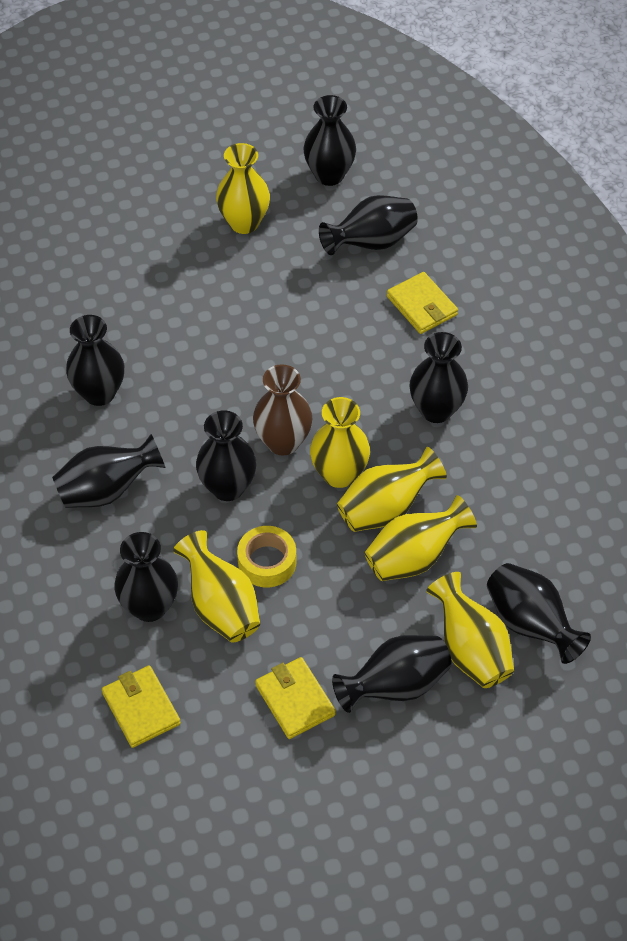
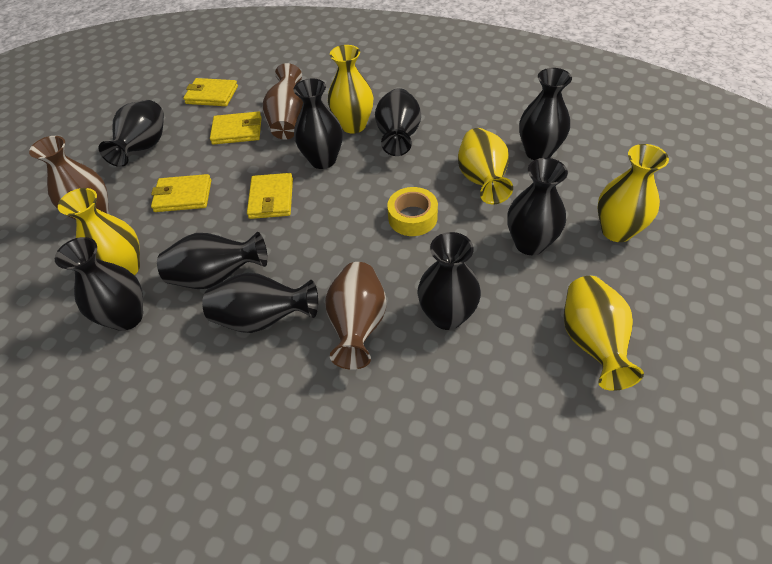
brown vase: [253,364,313,455] = 1 -> [29,136,109,220] [263,63,303,140] [325,262,387,370] = 3
yellow vase: [173,530,260,642] [216,143,270,234] [310,397,370,488] [337,447,447,532] [365,495,477,581] [426,572,514,688] = 6 -> [58,188,140,275] [328,45,374,134] [458,128,513,205] [564,276,644,391] [597,144,669,242] = 5
yellow wallet: [102,665,181,748] [255,657,336,739] [387,272,458,334] = 3 -> [151,174,211,212] [183,78,238,106] [210,112,262,145] [247,173,293,219] = 4

